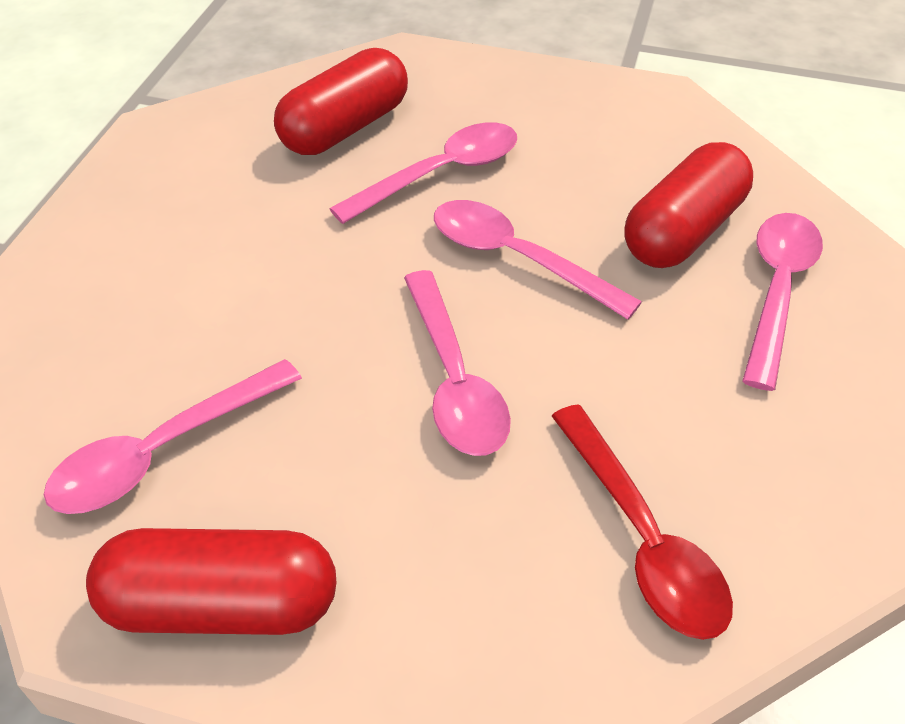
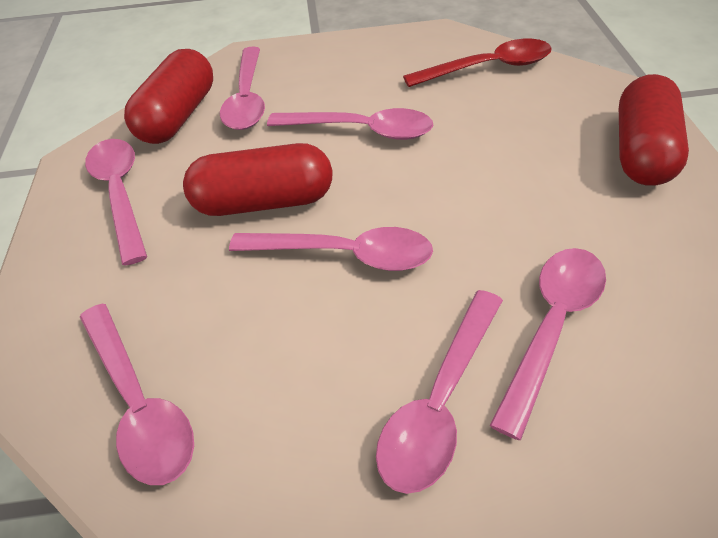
pink spoon: [44,359,302,514] [329,123,517,224] [404,270,511,456] [434,200,642,320] [742,213,823,391] = 5 -> [80,304,194,485] [85,139,147,266] [220,46,265,130] [229,227,433,271] [267,108,434,140] [376,290,503,494] [489,248,606,440] = 7

